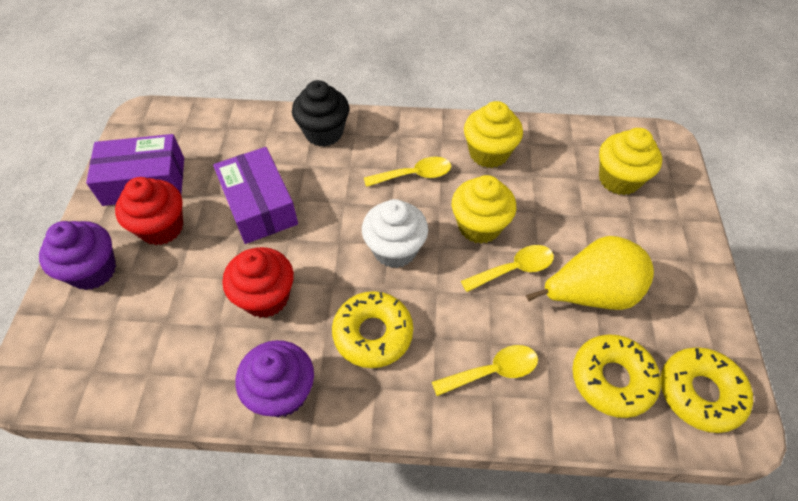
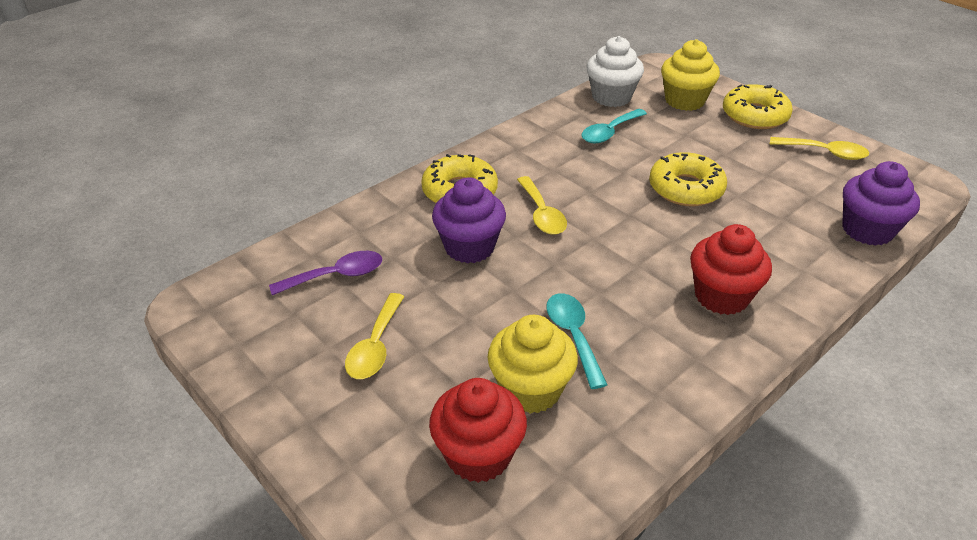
black cupcake: [292,80,349,147] = 1 -> none = 0
purple box: [86,134,184,206] [213,147,298,244] = 2 -> none = 0
purple spoon: none = 0 -> [269,251,382,295] = 1
turquoise spoon: none = 0 -> [546,293,607,389] [581,109,647,143] = 2
yellow cupcake: [452,175,516,244] [464,101,523,168] [599,128,662,195] = 3 -> [488,315,578,414] [661,39,720,111] = 2
yellow pear: [526,236,654,310] = 1 -> none = 0

